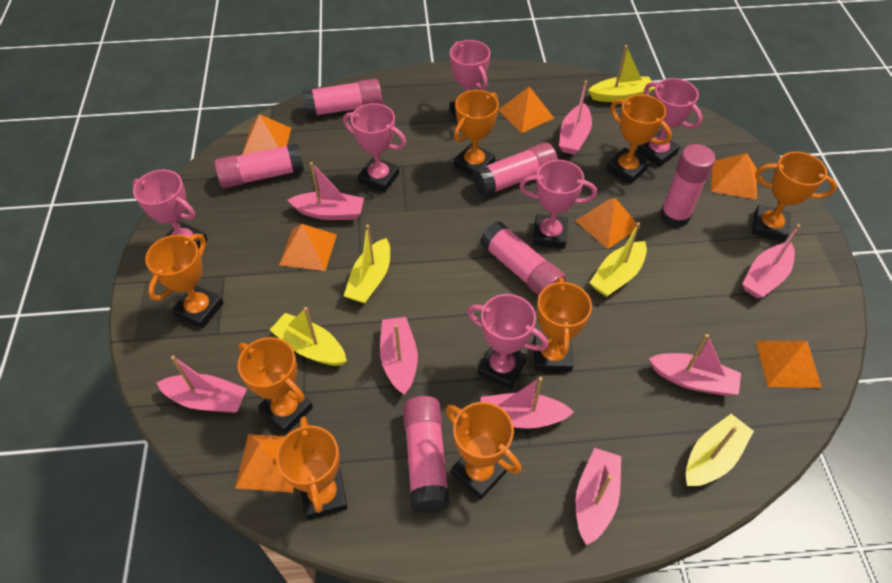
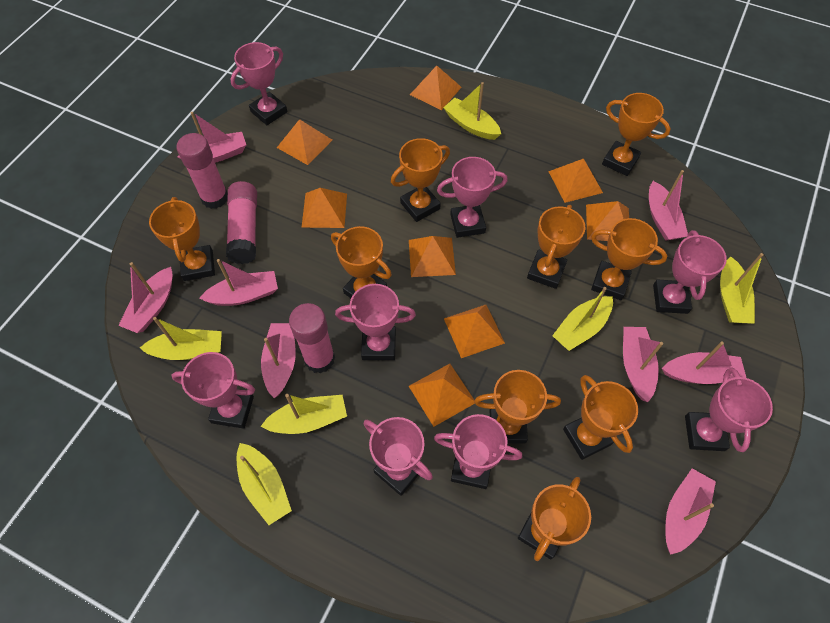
orange pyramid: [235,434,294,492] [242,114,291,155] [279,224,337,271] [498,86,554,133] [576,198,640,249] [711,153,757,200] [756,341,822,388] = 7 -> [277,119,332,165] [301,188,347,228] [409,236,456,277] [409,364,475,427] [410,66,462,110] [444,305,505,358] [548,158,603,203] [586,201,629,241] = 8
orange trophy: [145,234,224,329] [238,337,313,434] [276,416,347,520] [446,402,521,499] [454,90,499,176] [533,277,592,372] [606,95,672,184] [752,152,837,242] = 8 -> [149,197,215,281] [331,226,392,298] [391,138,450,222] [474,370,561,444] [518,477,591,561] [527,205,586,289] [563,375,638,460] [591,218,668,300] [602,93,671,176] = 9
pink glue stick: [214,143,304,188] [302,79,382,117] [403,396,450,513] [473,142,558,197] [480,221,566,296] [660,144,715,228] = 6 -> [176,133,228,209] [226,181,257,264] [289,303,335,374] = 3
pink trophy: [132,170,208,249] [343,103,406,193] [449,40,490,119] [467,294,548,389] [519,160,597,249] [637,78,703,167] = 6 -> [171,352,255,429] [230,42,287,125] [335,284,416,360] [363,417,433,496] [434,414,522,489] [437,157,508,238] [653,230,727,314] [685,368,773,452] = 8
yellow boat: [270,307,347,366] [344,225,390,304] [588,45,655,102] [589,222,647,297] [686,414,754,486] = 5 -> [140,317,222,360] [237,443,292,525] [261,394,347,434] [443,82,501,140] [552,287,613,351] [720,253,764,324] = 6

